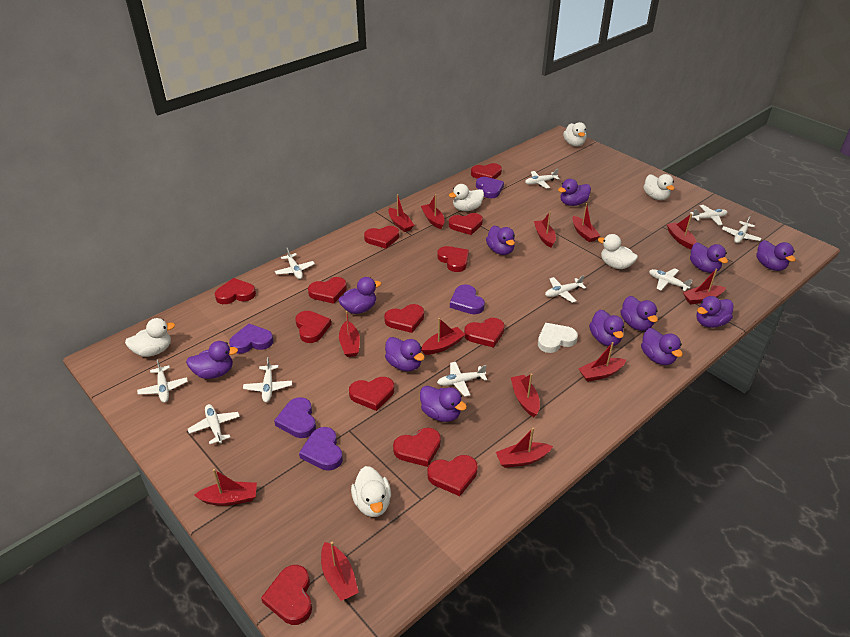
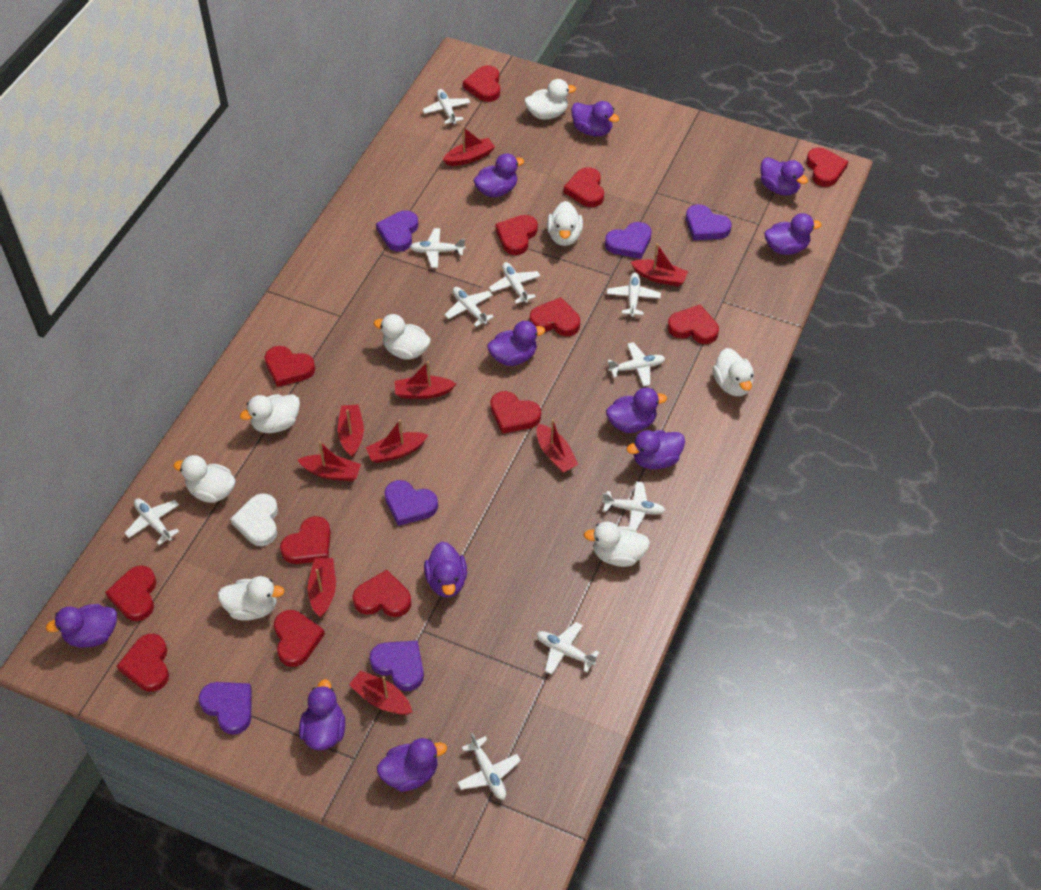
purple duck: [186,341,238,379] [338,277,381,314] [385,337,425,371] [420,386,467,422] [486,226,515,255] [558,179,591,206] [589,310,624,346] [620,296,658,331] [641,328,683,365] [690,242,728,273] [697,296,733,328] [756,240,796,271] = 12 -> [46,604,117,648] [299,679,345,750] [377,738,447,792] [424,542,467,597] [473,153,524,197] [487,321,545,366] [571,101,619,137] [606,387,667,433] [626,430,685,469] [760,157,808,196] [765,213,822,255] = 11
purple heart: [229,324,273,354] [274,397,316,438] [299,427,343,471] [450,284,485,314] [476,177,504,198] = 5 -> [199,682,252,735] [370,641,424,691] [376,210,418,252] [384,480,438,526] [605,222,652,259] [686,204,731,240] = 6
red boat: [194,469,257,506] [321,542,359,601] [339,311,360,357] [388,194,414,232] [421,194,444,229] [421,318,465,355] [496,428,553,468] [511,373,540,417] [534,211,556,248] [572,203,600,242] [578,342,626,382] [667,214,697,249] [683,268,726,305] = 13 -> [298,441,361,481] [308,558,336,617] [338,404,364,458] [349,670,412,715] [366,419,428,463] [395,361,457,399] [443,126,495,166] [537,419,579,473] [631,243,688,286] = 9
white duck: [125,318,175,357] [351,466,391,517] [449,184,484,211] [563,122,586,146] [598,234,638,269] [643,174,675,200] = 6 -> [173,455,236,503] [218,576,285,621] [240,394,300,433] [373,314,431,360] [524,79,576,120] [547,201,583,246] [584,522,650,567] [713,348,754,396] = 8

